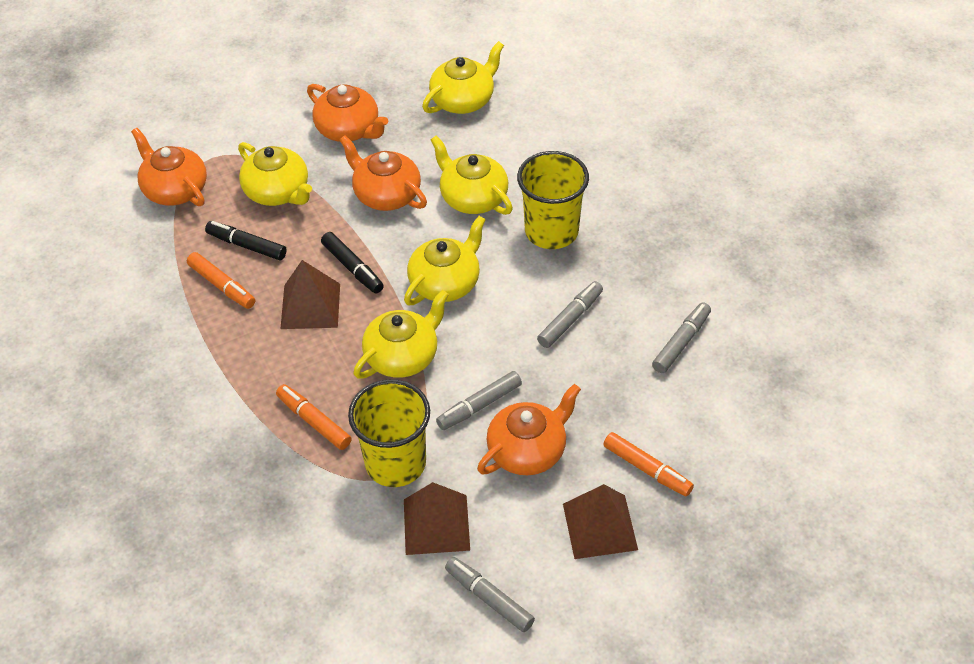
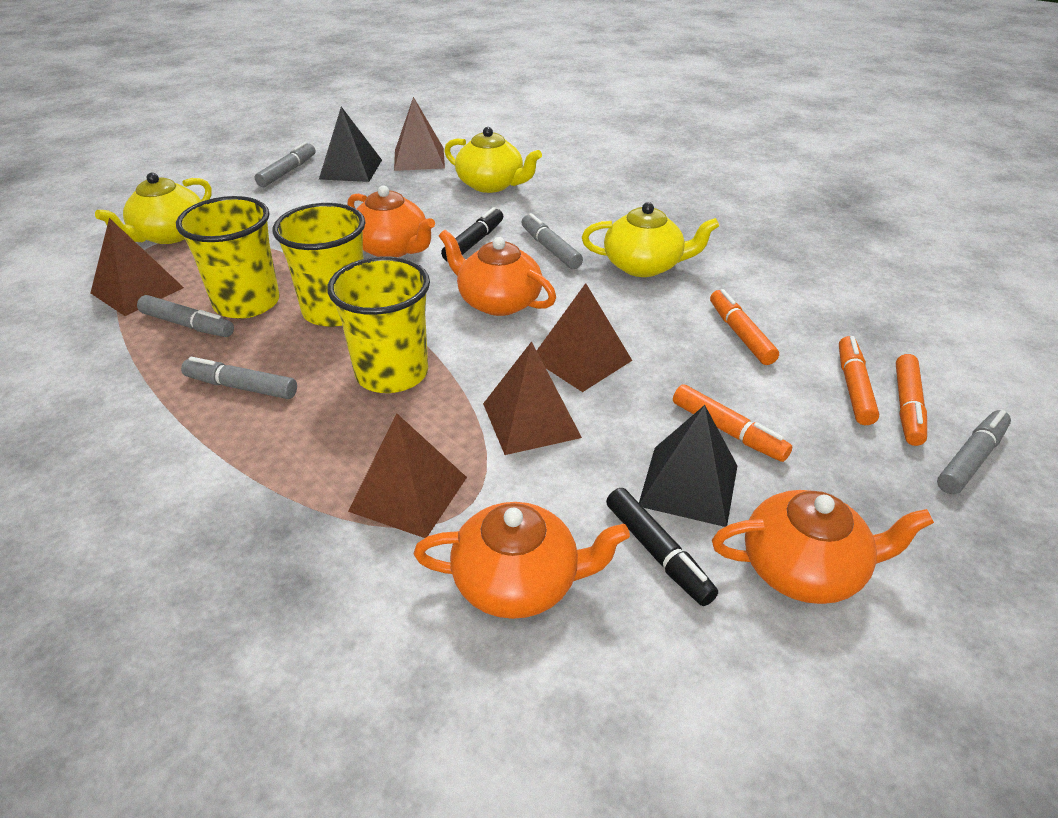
black pyramid: none = 0 -> [319,107,382,182] [639,405,737,527] = 2
brown pyramid: [280,260,340,329] [404,482,470,555] [563,484,638,559] = 3 -> [90,218,184,316] [348,414,467,538] [394,97,445,171] [483,341,582,455] [537,283,632,392] = 5
grey marker: [436,371,522,430] [445,557,535,632] [537,281,603,348] [652,303,711,373] = 4 -> [137,295,234,337] [181,357,297,399] [255,142,315,187] [521,213,583,269] [937,410,1011,494] = 5
orange marker: [187,252,255,309] [276,384,352,450] [603,432,694,496] = 3 -> [673,384,792,462] [710,289,779,365] [839,336,879,425] [896,354,927,446] = 4
yellow cup: [348,379,430,487] [517,151,589,249] = 2 -> [176,196,280,319] [273,203,365,327] [327,256,430,393] = 3
yellow teapot: [238,142,312,206] [353,290,449,379] [404,216,486,305] [422,41,504,114] [431,135,513,215] = 5 -> [95,173,211,244] [444,127,542,193] [582,202,719,277] = 3

